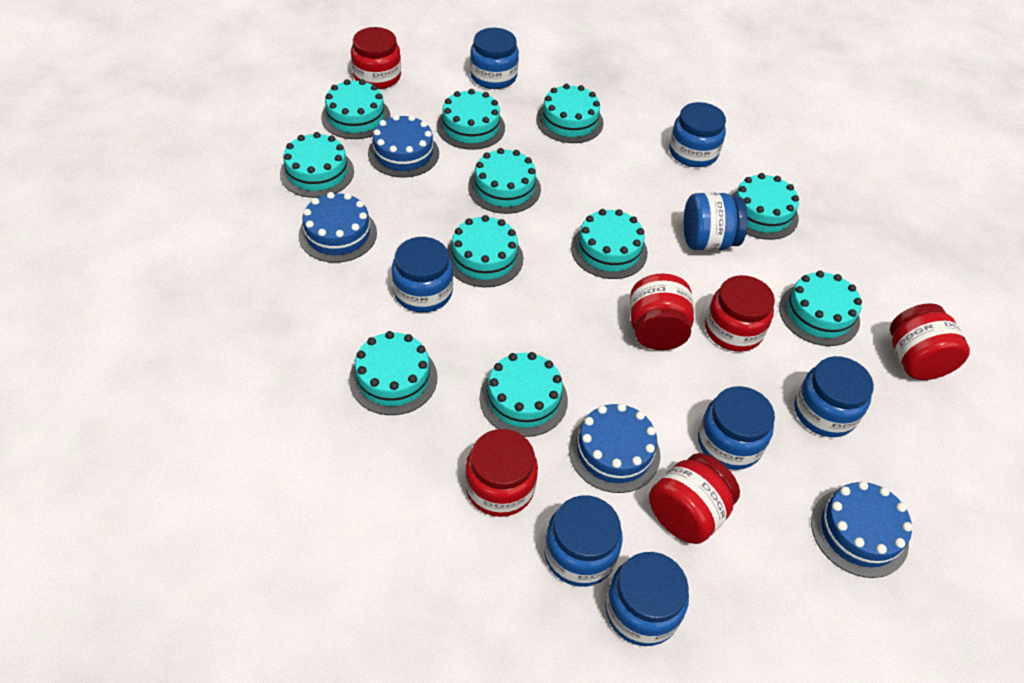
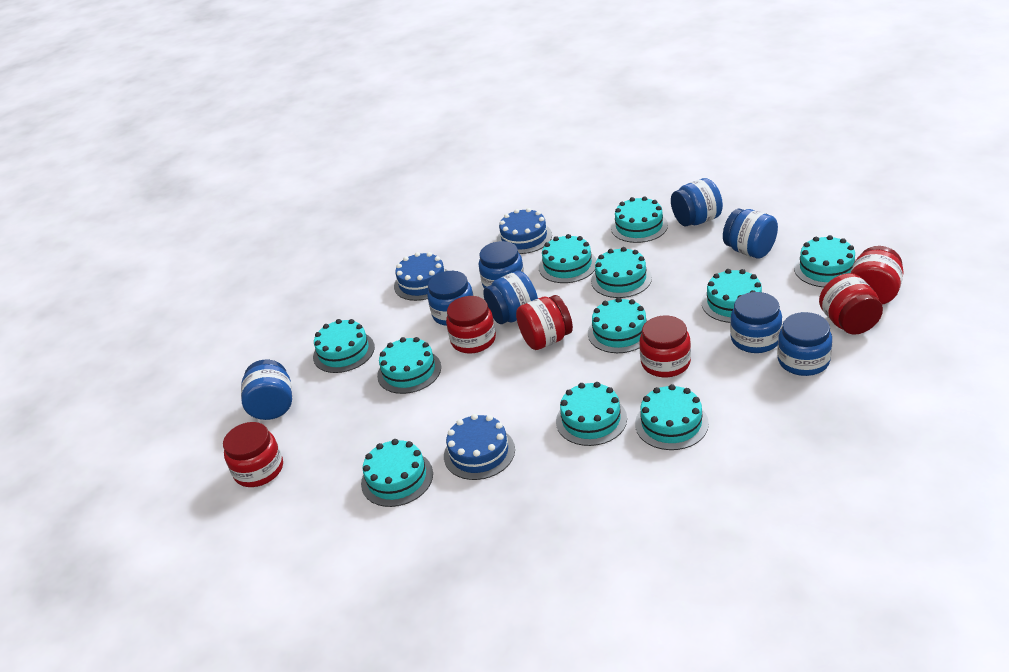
blue cake: [298,192,377,263] [368,115,439,178] [569,403,660,493] [811,481,913,578] = 4 -> [394,252,447,301] [444,414,515,480] [497,208,552,254] = 3

